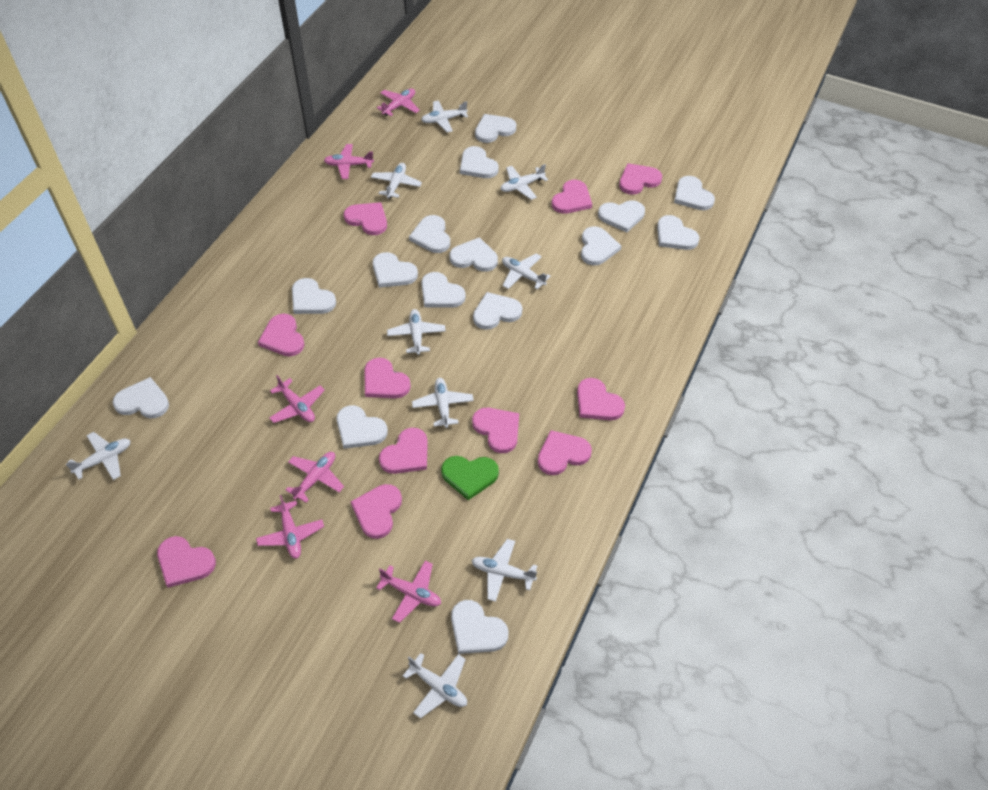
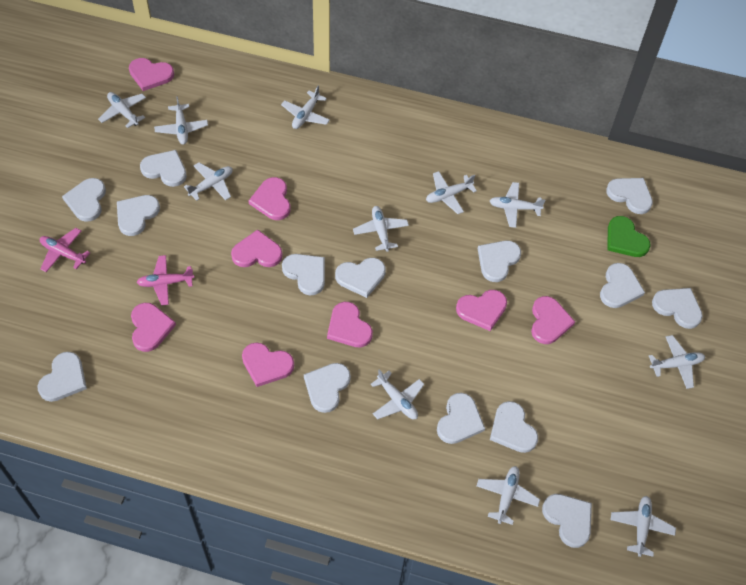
pink heart: [157,536,216,588] [258,314,304,356] [344,202,387,235] [351,484,402,539] [364,358,411,399] [379,428,428,474] [472,408,519,453] [538,430,592,475] [552,180,592,214] [577,378,625,420] [619,163,662,195] = 11 -> [129,58,174,91] [131,303,176,352] [231,230,283,267] [242,343,294,387] [249,177,291,220] [327,302,373,348] [456,290,507,331] [531,296,575,344] = 8
pink plane: [256,495,324,559] [269,375,325,423] [286,452,344,503] [324,144,374,179] [376,561,441,623] [377,88,420,116] = 6 -> [40,228,90,272] [137,255,194,306] = 2
white heart: [112,377,169,418] [292,278,336,314] [336,405,388,449] [373,252,418,288] [409,215,450,253] [421,272,466,308] [449,237,498,272] [451,600,509,654] [460,146,499,178] [473,292,522,330] [475,114,516,143] [581,226,621,266] [598,200,645,232] [657,215,700,250] [674,176,715,210] = 15 -> [38,352,87,402] [62,178,106,222] [117,195,160,236] [140,150,187,187] [282,254,325,296] [304,363,351,413] [335,258,386,298] [437,393,485,444] [478,240,521,282] [490,401,538,453] [542,494,592,548] [600,263,645,308] [606,178,653,214] [652,288,703,329] = 14
white plane: [66,432,131,480] [371,163,422,199] [387,309,446,355] [403,653,467,719] [412,378,474,428] [421,100,468,132] [471,539,537,602] [501,164,548,200] [502,253,551,289] = 9 -> [98,92,146,128] [154,96,208,145] [184,162,233,201] [281,86,330,129] [353,206,409,252] [371,369,424,420] [426,171,477,214] [477,466,540,525] [490,182,545,228] [611,496,676,557] [649,335,705,389] = 11

